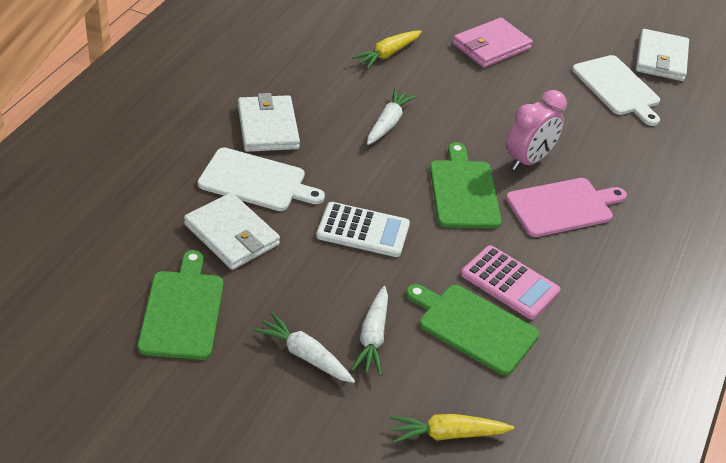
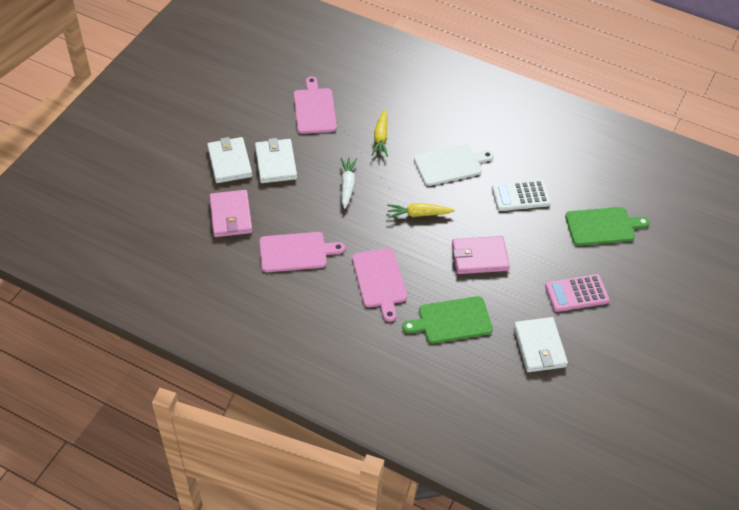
green cutting board: [138,250,223,360] [406,284,539,375] [430,142,502,228] = 3 -> [402,296,493,344] [565,207,650,246] = 2
pink clock: [507,90,567,171] = 1 -> none = 0
pink cutting board: [506,178,627,237] = 1 -> [260,232,345,272] [294,77,337,134] [352,248,407,322] = 3
pink wallet: [453,18,533,68] = 1 -> [209,190,252,237] [452,236,510,274] = 2
white carrot: [253,313,355,383] [351,286,388,376] [367,88,416,145] = 3 -> [341,157,357,209] = 1
white cutting board: [198,148,325,211] [573,55,660,126] = 2 -> [414,144,494,186] = 1

